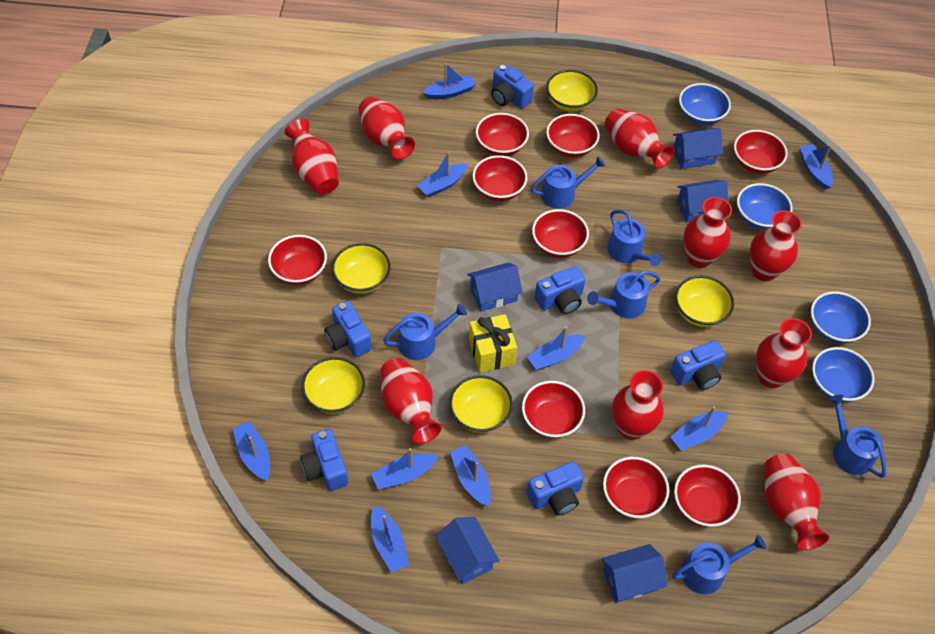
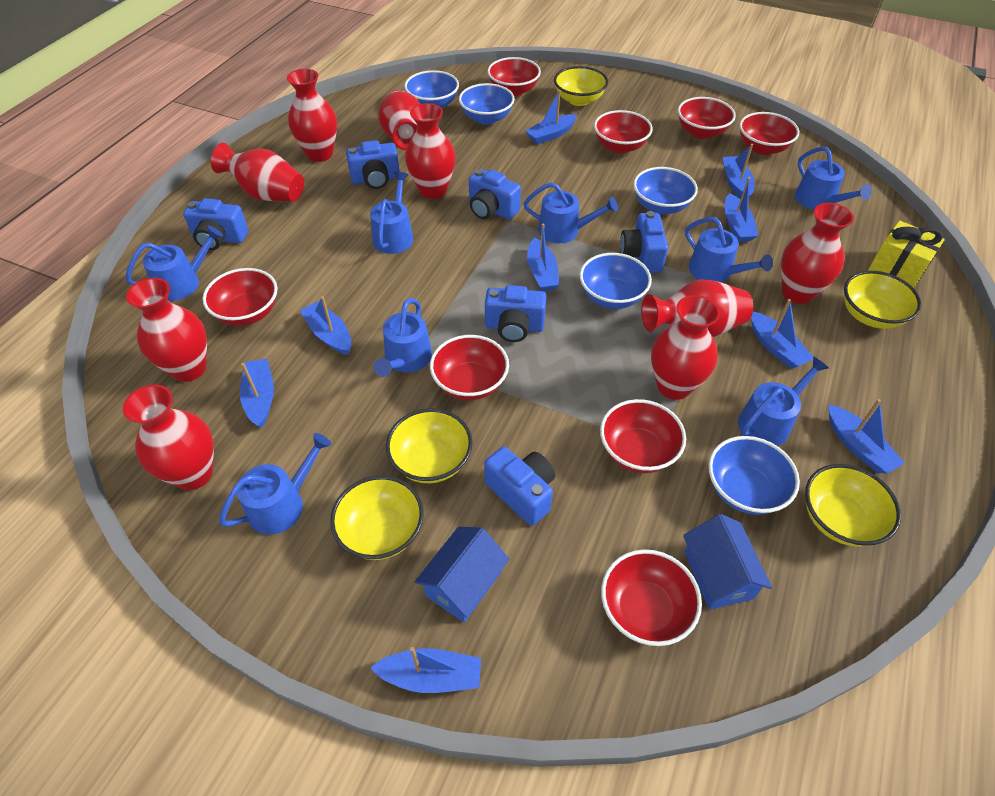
blue bowl: [679,83,731,125] [737,183,793,230] [811,291,871,344] [812,347,875,402] = 4 -> [404,70,459,108] [459,83,515,125] [580,253,652,309] [633,167,698,214] [708,436,800,515] = 5
blue house: [435,517,500,584] [467,262,523,312] [602,544,667,603] [673,128,723,169] [677,180,729,223] = 5 -> [415,527,509,623] [683,514,772,610] = 2
blue watering can: [383,304,467,360] [531,156,605,209] [587,271,660,318] [607,210,661,267] [672,535,766,594] [828,395,886,478] = 6 -> [126,226,223,301] [219,433,331,535] [370,172,413,254] [374,298,432,377] [523,182,618,243] [685,217,773,282] [738,356,829,446] [795,147,872,210] = 8
red bowl: [268,235,327,285] [472,155,527,201] [476,113,529,156] [522,381,585,438] [532,209,589,258] [546,114,600,158] [603,457,669,518] [674,465,741,527] [734,130,788,174] = 9 -> [202,268,277,326] [430,335,509,400] [487,57,541,96] [594,110,653,153] [600,399,686,473] [601,549,702,646] [678,97,736,139] [739,112,799,155] = 8

